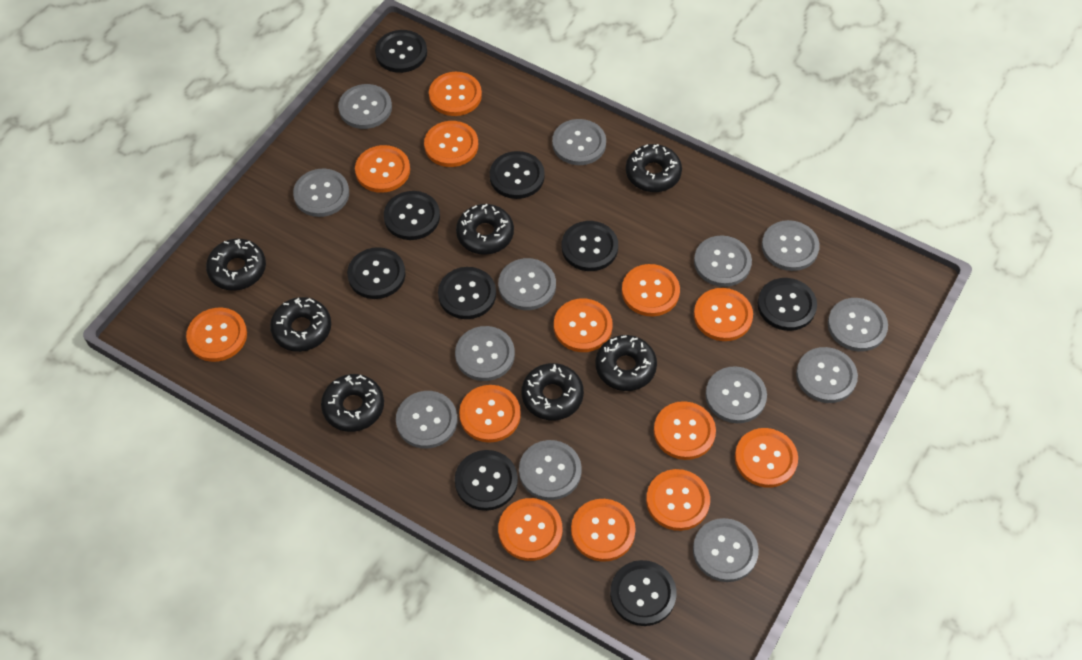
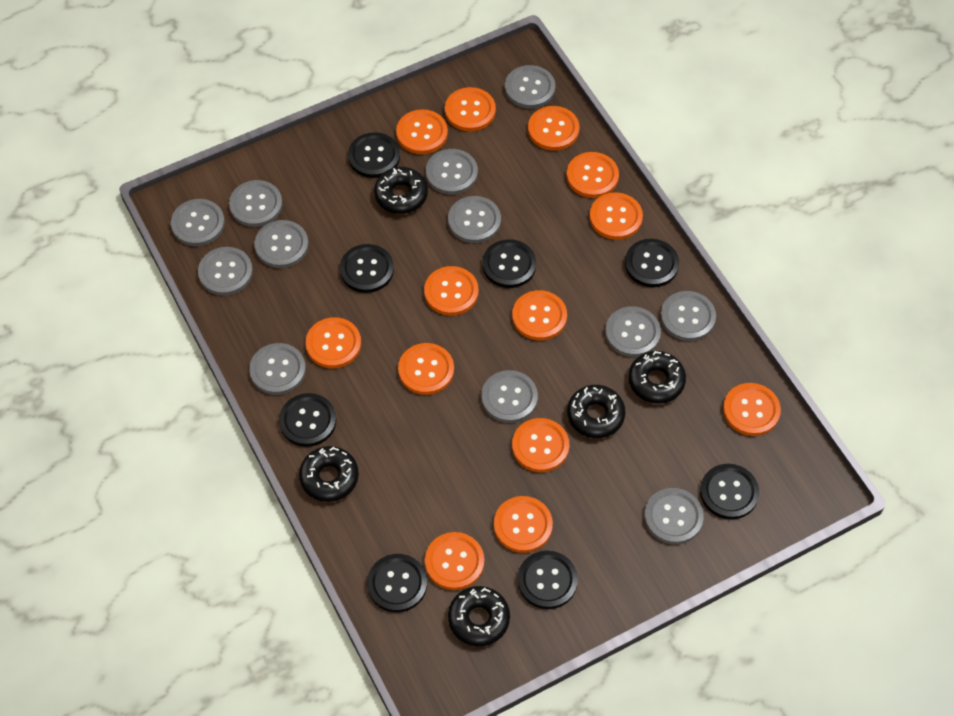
black button: [347,247,405,299] [375,30,427,73] [384,191,440,240] [438,267,496,319] [455,450,518,511] [490,151,545,199] [562,221,618,271] [610,560,677,626] [758,278,817,331] = 9 -> [279,393,337,447] [340,244,394,293] [348,132,400,178] [367,554,427,612] [482,239,536,288] [518,551,578,609] [625,239,679,287] [700,464,759,520] = 8
black donut: [206,238,266,291] [270,297,331,352] [321,374,384,432] [456,204,514,255] [522,363,584,420] [595,335,657,391] [626,144,682,192] = 7 -> [299,446,359,502] [374,167,428,214] [448,586,510,647] [567,385,626,438] [628,351,686,404] = 5
grey button: [293,169,349,217] [338,84,392,129] [396,391,458,449] [455,326,515,381] [498,258,556,310] [519,440,582,500] [552,119,606,165] [693,518,759,582] [694,235,752,287] [705,366,767,423] [762,220,820,271] [796,347,858,403] [828,298,888,352] = 13 -> [171,199,225,246] [198,247,253,296] [229,180,283,227] [249,343,306,395] [254,220,309,268] [426,149,478,195] [448,196,501,243] [481,370,538,423] [505,65,555,109] [605,306,661,357] [644,488,704,544] [660,291,716,341] = 12

